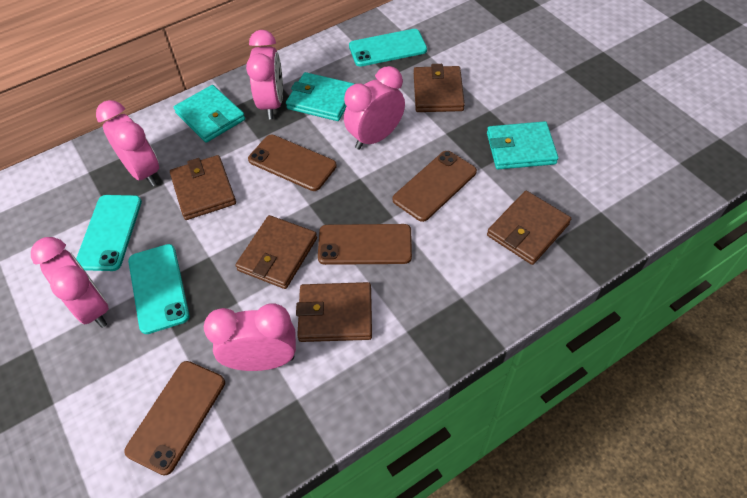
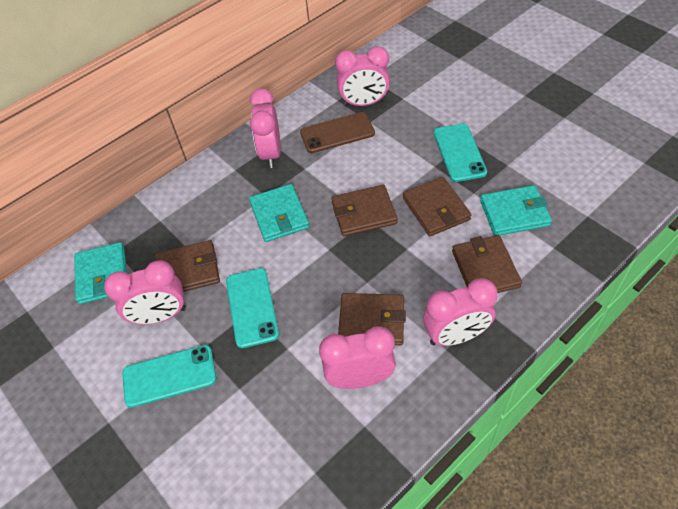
brown phone: [124,361,225,476] [248,135,337,191] [318,224,412,265] [393,151,477,222] = 4 -> [300,112,375,153] = 1

